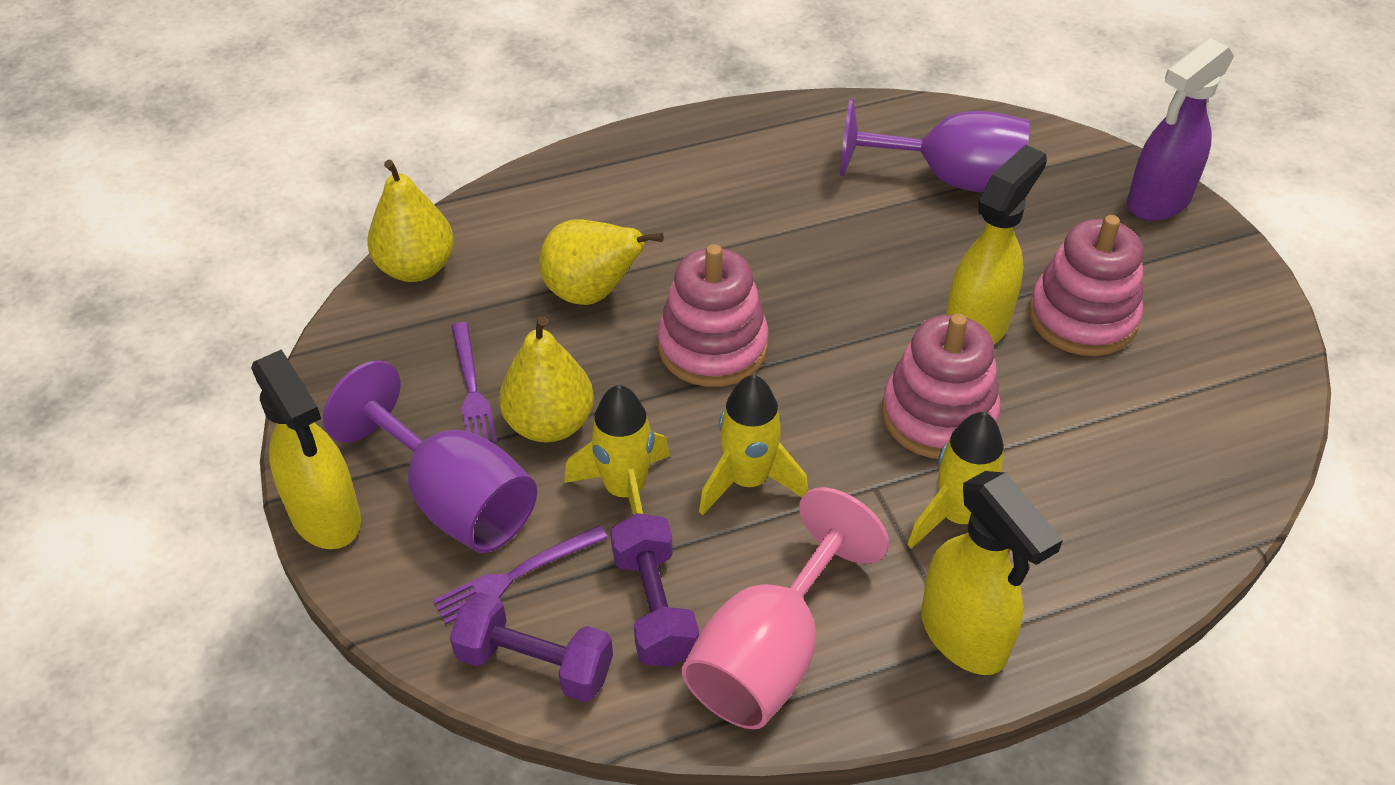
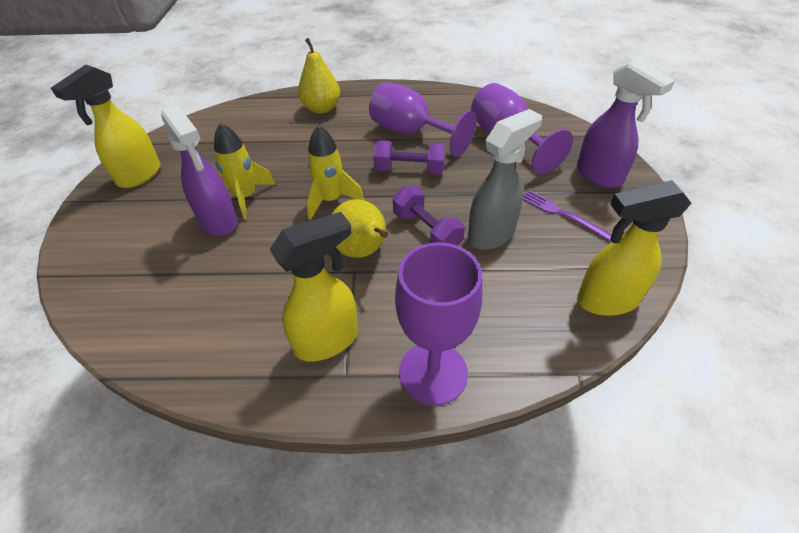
grey spray bottle: none = 0 -> [468,109,542,250] = 1
pink goblet: [682,487,889,729] = 1 -> none = 0
pink stacking toy: [657,244,769,387] [882,313,1001,459] [1029,215,1143,356] = 3 -> none = 0
purple fork: [433,525,607,624] [452,322,497,443] = 2 -> [523,190,612,241] = 1
purple goblet: [323,361,537,553] [840,98,1029,193] = 2 -> [369,82,477,157] [395,242,483,405] [471,83,573,174] = 3
purple spray bottle: [1127,38,1234,221] = 1 -> [161,104,237,236] [577,59,675,188] = 2
yellow pear: [367,160,454,282] [499,317,594,442] [539,219,664,305] = 3 -> [298,38,340,114] [332,199,388,258] = 2
yellow rocket: [564,385,670,515] [699,375,808,516] [907,412,1004,548] = 3 -> [214,123,275,220] [307,125,364,220] = 2

